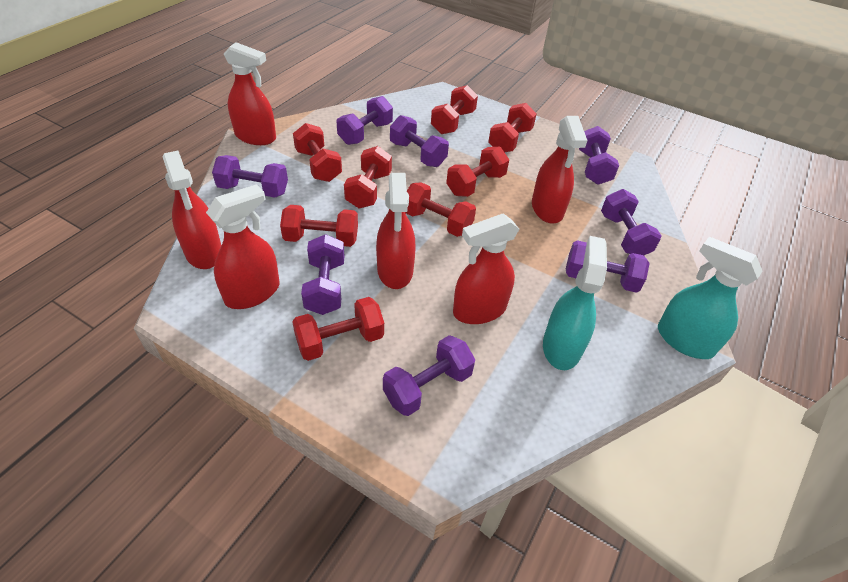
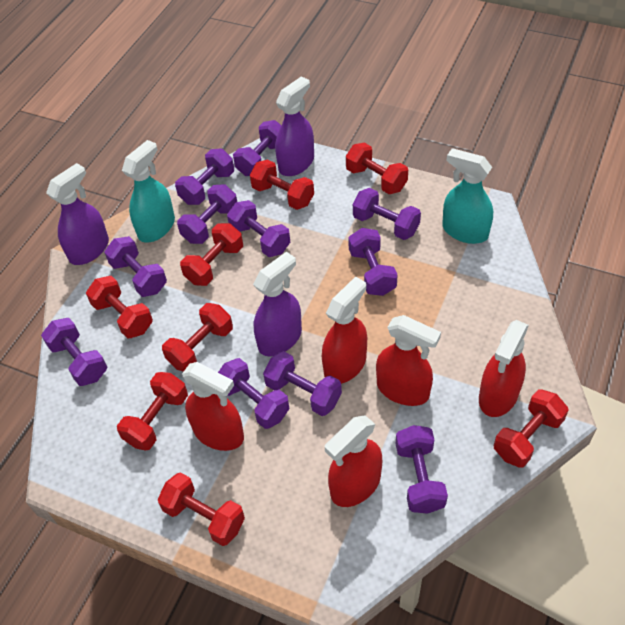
purple dumbbell: [212,155,288,198] [301,234,344,315] [337,96,393,145] [383,335,475,416] [390,115,449,167] [566,240,650,293] [579,126,619,185] [601,189,662,255] = 8 -> [41,318,107,386] [104,236,167,297] [175,148,234,205] [177,184,237,244] [218,358,289,429] [227,200,290,257] [233,120,281,176] [263,351,342,416] [348,228,398,296] [353,188,421,240] [396,425,448,514] = 11
purple spray bottle: none = 0 -> [46,163,109,265] [253,251,302,356] [275,76,314,176] = 3
red spray bottle: [162,151,222,269] [206,184,280,309] [224,42,276,145] [376,173,415,289] [453,213,519,324] [532,116,587,224] = 6 -> [182,362,244,451] [322,276,367,384] [325,415,382,507] [376,315,441,406] [479,320,529,417] = 5

